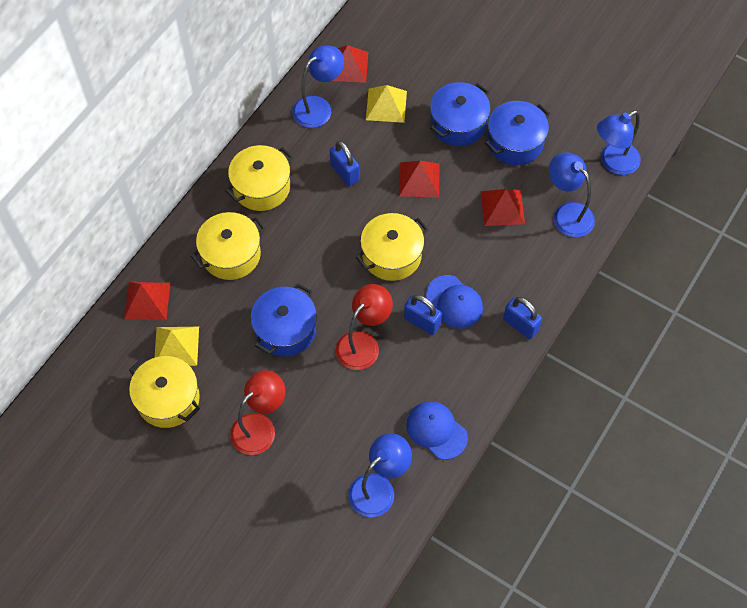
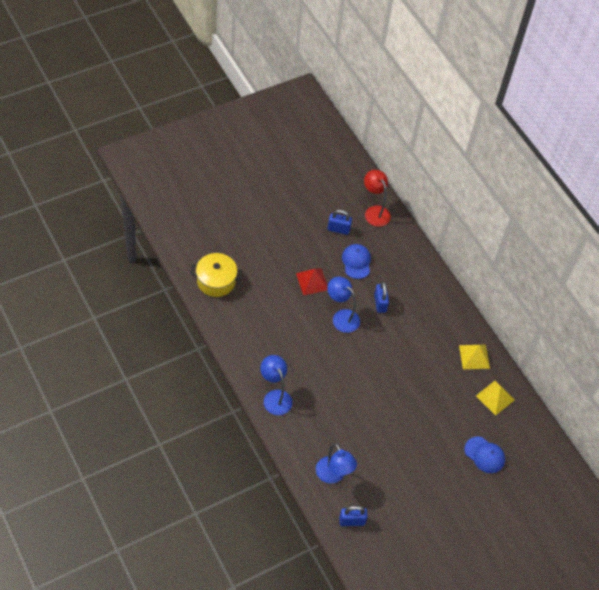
blue lamp: [293,46,344,128] [348,433,412,517] [549,152,595,237] [597,110,641,175] = 4 -> [260,355,292,415] [316,444,357,484] [327,277,360,333] = 3
blue pot: [251,284,317,357] [430,82,490,146] [485,101,550,165] = 3 -> none = 0
red lamp: [230,370,285,455] [336,284,393,370] = 2 -> [364,170,391,227] = 1
red pyramid: [124,282,171,320] [332,45,368,83] [399,161,440,198] [481,189,525,226] = 4 -> [296,268,328,295] = 1
yellow pot: [129,356,200,428] [191,212,266,280] [225,145,293,211] [356,213,429,281] = 4 -> [191,253,242,297] = 1

